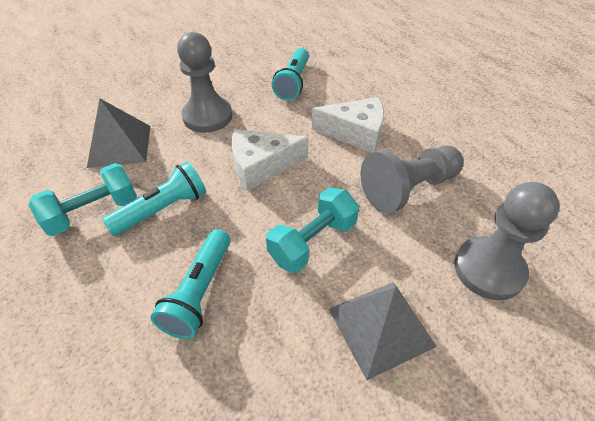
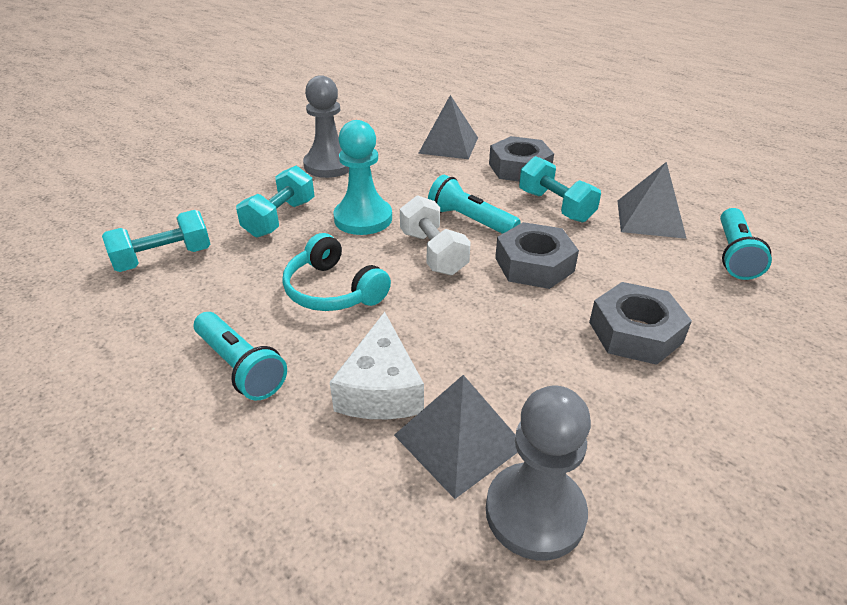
grey nut: none = 0 -> [489,136,554,182] [495,222,579,289] [589,282,692,365] = 3
grey pawn: [177,32,232,133] [361,145,464,214] [454,182,560,300] = 3 -> [303,75,349,178] [486,386,591,560] = 2
grey pyramid: [87,98,150,168] [329,282,437,380] = 2 -> [394,375,518,499] [418,95,478,159] [618,162,687,239] = 3
turquoise dumbbell: [29,163,137,236] [266,187,359,273] = 2 -> [102,210,210,272] [236,166,315,238] [519,156,601,223] = 3
turquoise headphones: none = 0 -> [282,233,391,311] = 1
turquoise pawn: none = 0 -> [334,120,392,235] = 1
white cheese: [232,129,308,191] [312,97,384,153] = 2 -> [330,312,424,419] = 1
white dumbbell: none = 0 -> [400,195,471,275] = 1

